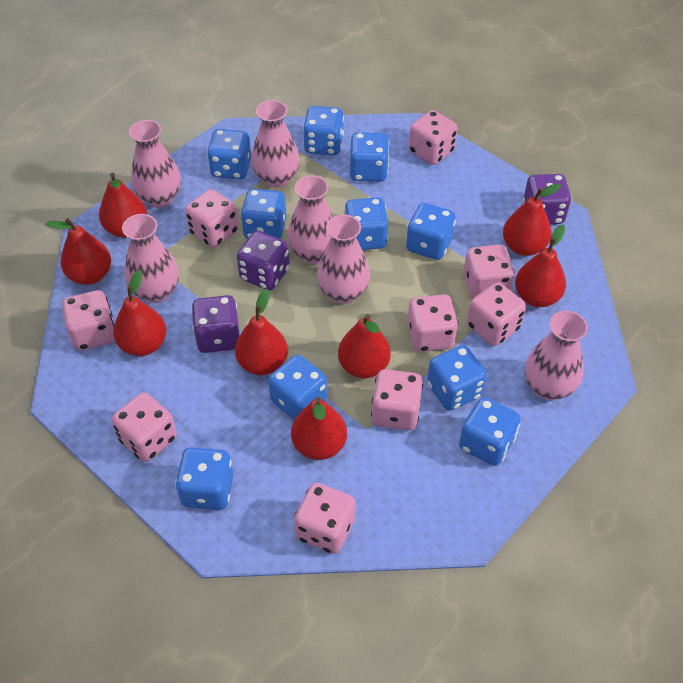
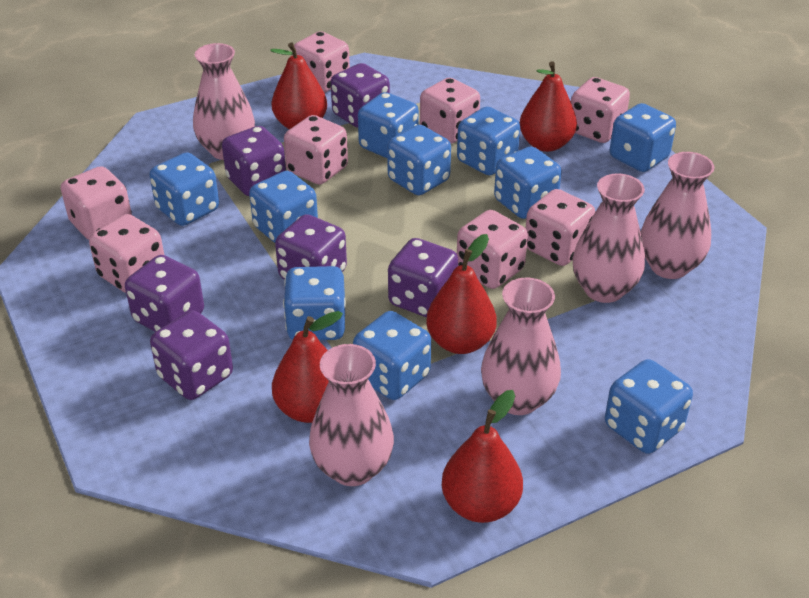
pink dice: [62,290,115,350] [112,392,177,462] [185,189,239,248] [294,483,356,554] [371,369,423,430] [407,294,458,352] [409,110,457,165] [464,244,515,299] [467,282,526,346] = 9 -> [61,166,132,240] [89,214,164,293] [284,115,348,185] [294,31,350,93] [420,78,480,144] [457,210,528,289] [525,189,595,266] [571,77,630,143] = 8
pink vase: [122,214,179,303] [129,120,181,208] [251,100,300,188] [287,175,334,264] [317,214,370,304] [525,310,588,400] = 6 -> [193,43,255,160] [309,344,394,486] [481,277,561,415] [572,174,645,303] [641,152,715,279] = 5
purple dice: [191,295,240,353] [237,231,290,290] [523,174,571,224] = 3 -> [125,255,204,332] [150,311,233,400] [222,126,286,196] [275,214,347,280] [331,63,390,128] [388,238,458,318] = 6
red pear: [45,218,111,285] [99,173,147,238] [113,270,166,356] [235,289,288,375] [291,397,347,460] [338,314,391,378] [503,183,561,256] [515,224,566,307] = 8 -> [271,42,327,129] [272,311,343,423] [426,234,497,354] [442,390,523,523] [520,61,577,152] = 5

